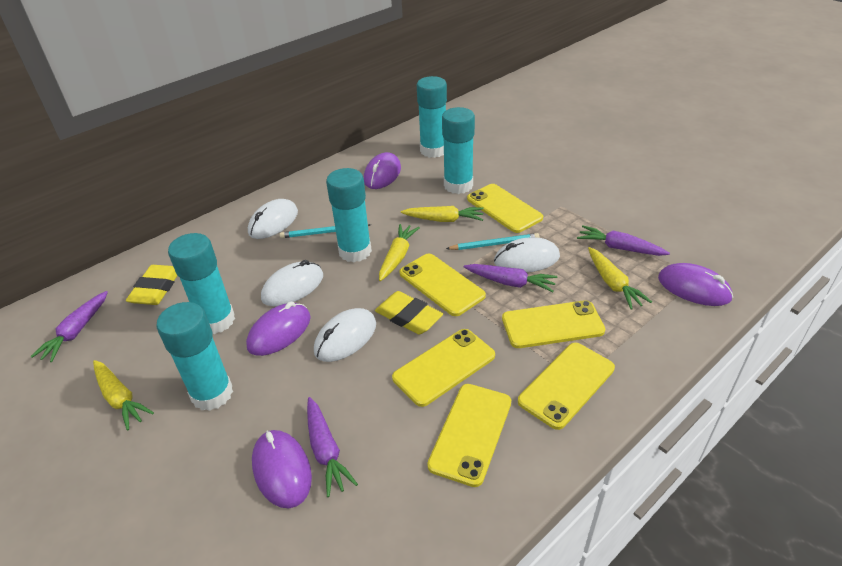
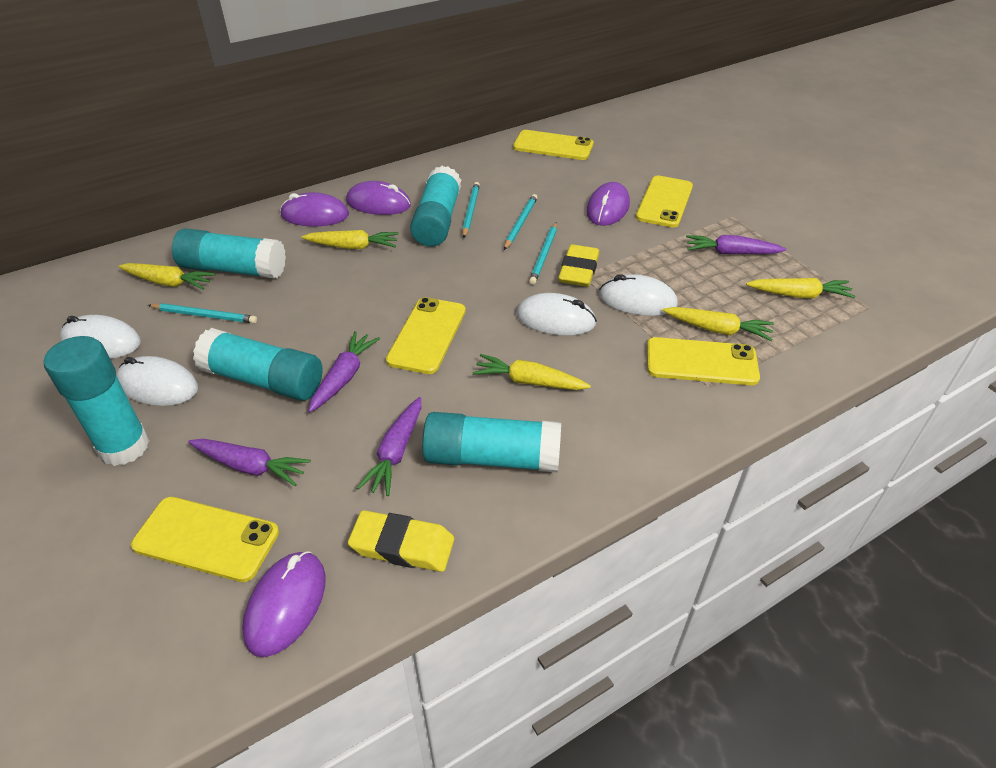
turquoise pencil: [279,224,371,238] [446,233,540,250] = 2 -> [148,303,257,324] [462,182,480,238] [504,194,538,250] [529,222,557,285] = 4
yellow carrot: [93,360,154,431] [379,224,420,281] [401,206,484,222] [588,247,652,310] = 4 -> [118,263,216,290] [302,230,399,249] [472,354,591,390] [662,307,774,341] [746,278,855,298] = 5
yellow phone: [392,329,495,407] [399,253,486,316] [427,384,511,487] [467,184,543,233] [502,300,605,348] [518,343,615,430] = 6 -> [131,497,279,582] [386,297,466,374] [513,130,594,160] [636,175,693,228] [647,337,760,385] = 5

